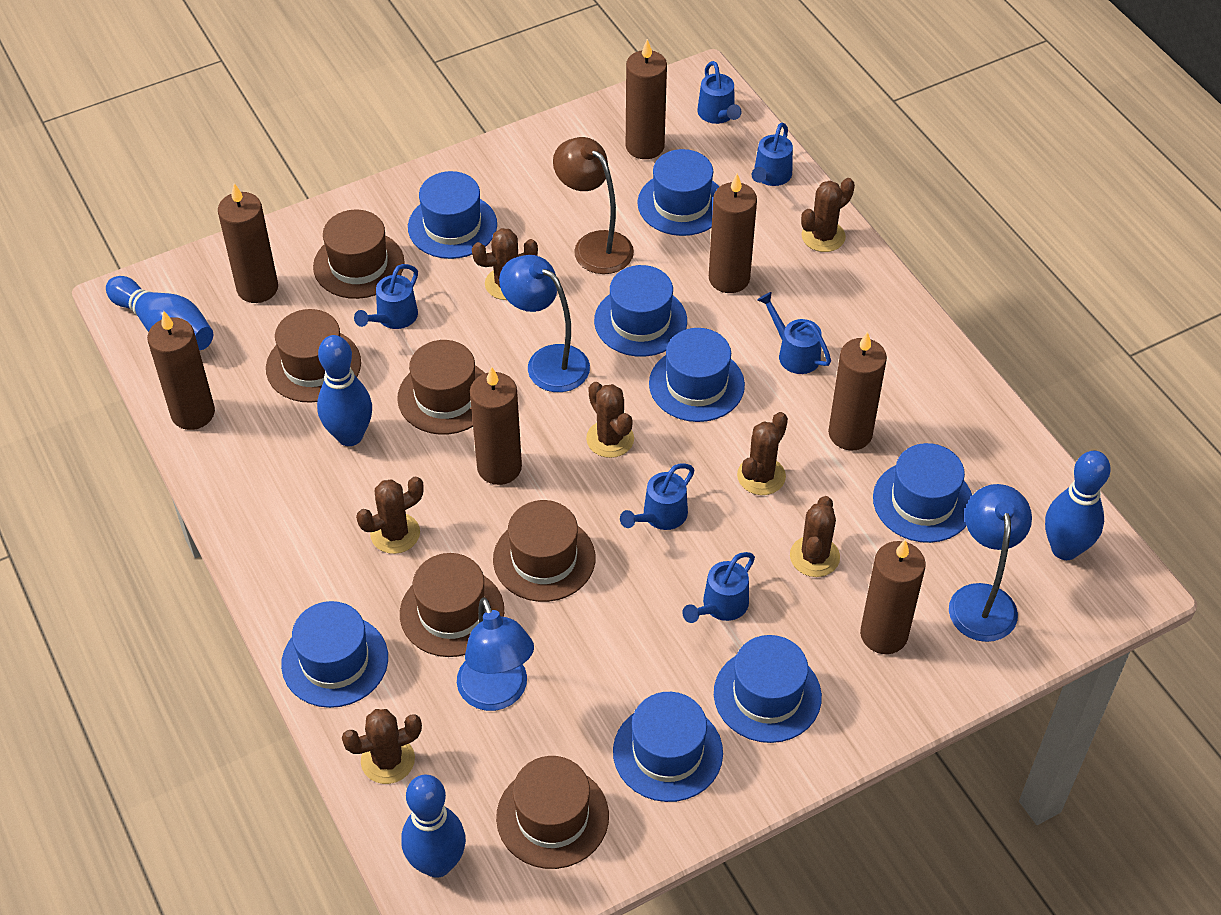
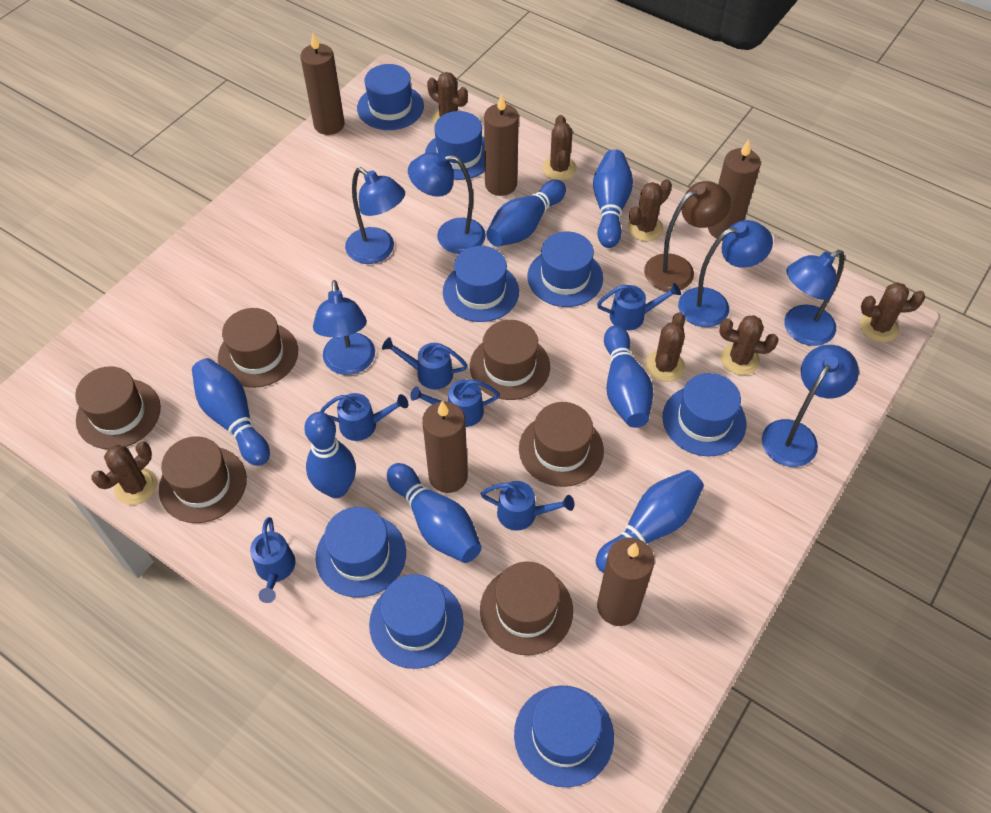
blue bowling pin: [106,276,213,350] [317,335,372,446] [401,774,466,878] [1045,451,1111,560] = 4 -> [192,358,270,466] [304,412,356,498] [387,463,482,563] [486,180,566,247] [593,149,633,248] [596,470,704,573] [604,325,653,428] = 7
blue lamp: [457,598,534,711] [499,255,590,392] [949,484,1032,642] = 3 -> [313,280,375,375] [345,167,405,264] [408,152,486,254] [678,220,773,327] [762,345,859,467] [784,250,844,346] = 6
brown candle: [147,311,215,430] [218,183,278,303] [470,366,522,485] [626,39,667,159] [709,174,757,293] [828,332,887,450] [860,539,926,654] = 7 -> [300,33,345,135] [422,401,468,493] [484,94,519,196] [597,538,655,626] [708,140,761,241] = 5

